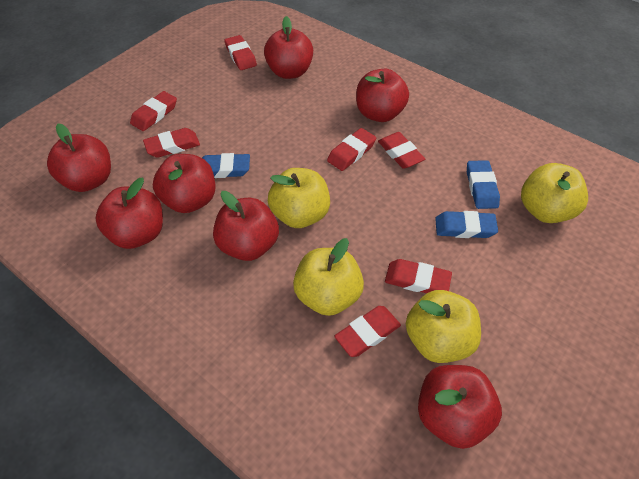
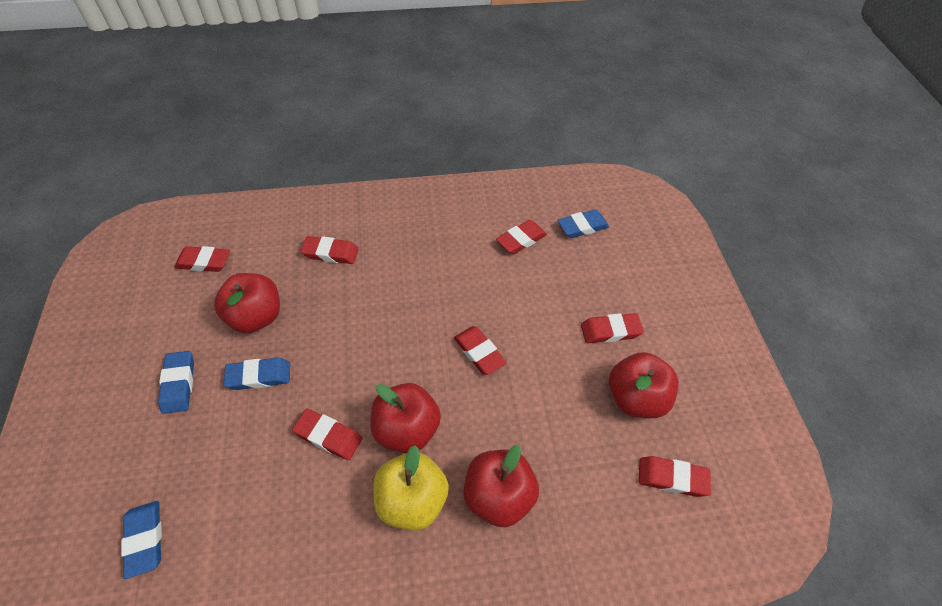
blue eraser: [202,153,250,178] [435,211,498,238] [467,160,500,209] = 3 -> [121,501,162,579] [158,351,194,414] [224,358,290,390] [557,209,609,238] = 4
red apple: [47,123,111,192] [96,178,163,249] [153,154,215,213] [213,191,279,261] [264,16,313,79] [356,69,409,122] [418,365,502,449] = 7 -> [214,273,280,333] [370,383,441,453] [464,445,539,527] [609,352,679,419] = 4
yellow apple: [268,168,330,228] [293,238,364,316] [406,290,481,363] [521,163,588,223] = 4 -> [373,445,449,530] = 1

